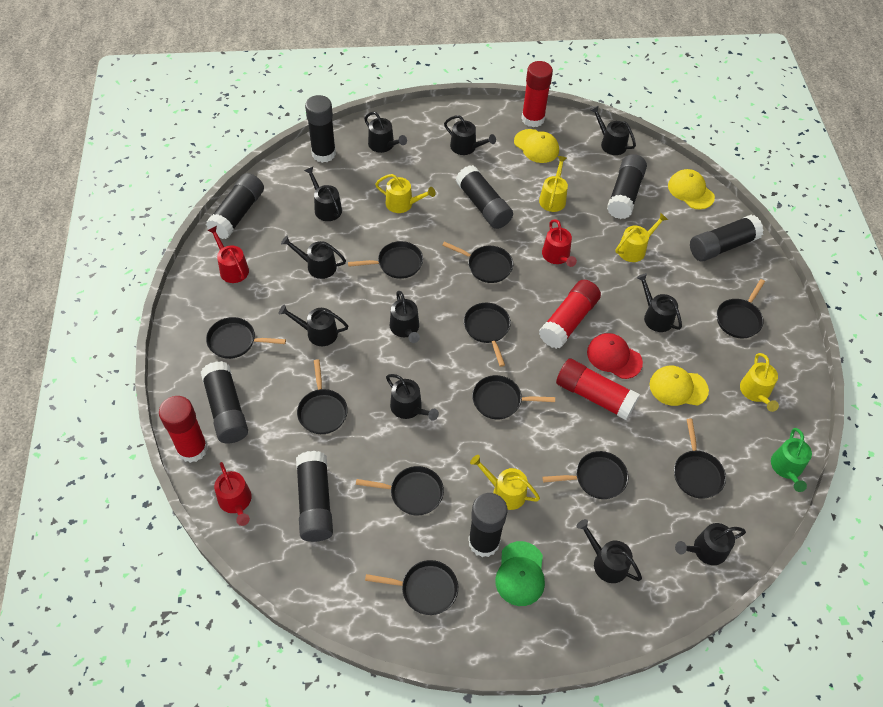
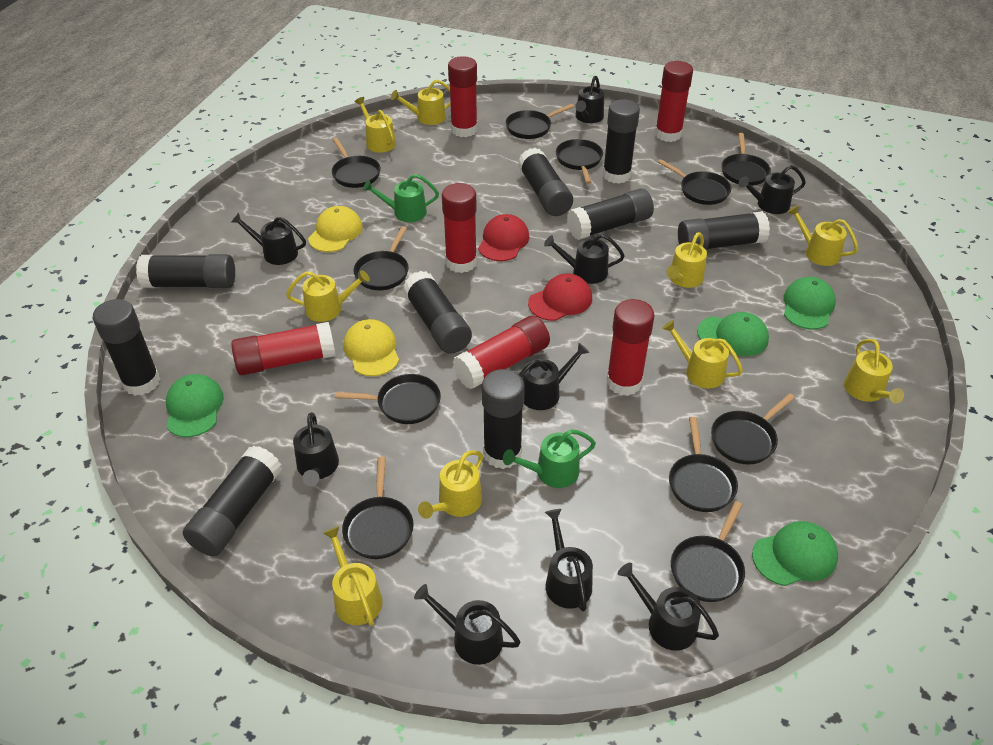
black glue stick: [201,361,248,444] [206,173,264,239] [296,451,333,542] [305,95,336,163] [456,165,513,229] [468,493,508,557] [607,154,647,219] [690,215,764,262] = 8 -> [93,299,160,396] [136,254,235,288] [183,445,282,557] [403,271,472,354] [482,369,525,469] [518,148,573,216] [567,188,654,240] [603,99,640,184] [678,211,770,250] = 9
black watering can: [279,305,348,346] [281,236,346,279] [304,167,342,221] [364,112,407,153] [386,374,439,421] [390,291,420,343] [444,115,496,155] [577,519,642,583] [590,105,636,155] [637,273,682,332] [675,523,746,565] = 11 -> [231,213,306,265] [293,412,339,486] [414,584,521,665] [519,343,589,410] [544,234,625,284] [545,509,593,611] [575,76,604,123] [618,563,719,651] [738,165,806,214] = 9
green cap: [495,541,545,606] = 1 -> [166,374,224,437] [697,312,769,356] [752,521,838,586] [783,277,836,329] = 4
green watering can: [771,428,812,492] = 1 -> [363,174,439,222] [503,429,596,488] = 2
red cap: [587,333,643,379] = 1 -> [478,214,529,261] [528,273,592,321] = 2
red glue stick: [159,396,208,463] [521,61,553,127] [539,280,601,349] [556,358,640,420] = 4 -> [231,322,336,375] [442,183,477,273] [448,56,478,137] [453,316,550,389] [607,299,655,396] [655,61,693,142] = 6
red watering can: [207,226,249,283] [214,462,252,526] [542,219,577,267] = 3 -> none = 0
yellow cap: [514,129,559,163] [649,366,709,406] [668,169,715,210] = 3 -> [308,206,363,252] [343,319,399,376] = 2
yellow watering can: [375,174,435,213] [470,455,540,510] [539,156,568,212] [615,213,668,262] [740,353,779,412] = 5 -> [286,270,370,322] [323,526,383,626] [355,97,396,153] [391,80,451,125] [418,450,483,519] [662,320,743,389] [666,232,707,288] [787,205,859,266] [844,339,904,403] = 9

